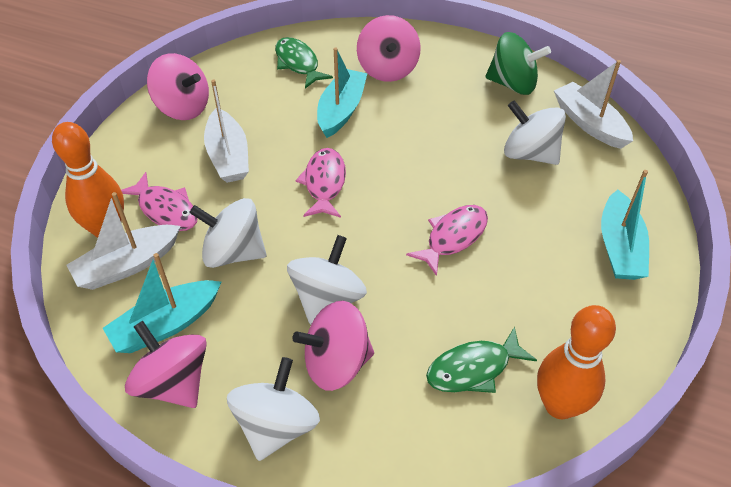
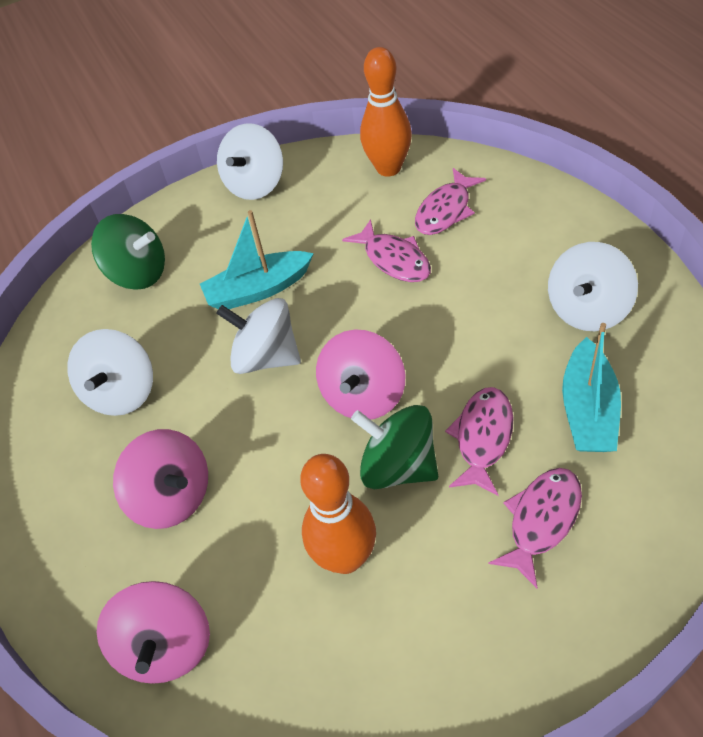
green fish: [275,37,333,88] [426,326,537,393] = 2 -> none = 0
green spinning top: [486,32,551,95] = 1 -> [91,214,165,290] [351,405,438,489] = 2
pink fish: [121,172,198,231] [296,148,346,218] [406,205,488,276] = 3 -> [342,219,431,282] [415,168,486,235] [445,387,513,496] [488,468,582,588] = 4
pink spinning top: [125,321,207,408] [147,53,209,120] [293,301,374,391] [357,15,421,82] = 4 -> [96,581,210,684] [113,429,208,529] [316,330,405,420] = 3
turquoise boat: [103,253,221,353] [317,47,367,138] [601,170,649,280] = 3 -> [200,210,314,309] [562,323,621,452] = 2
white boat: [66,192,181,290] [204,79,249,183] [554,60,633,149] = 3 -> none = 0

